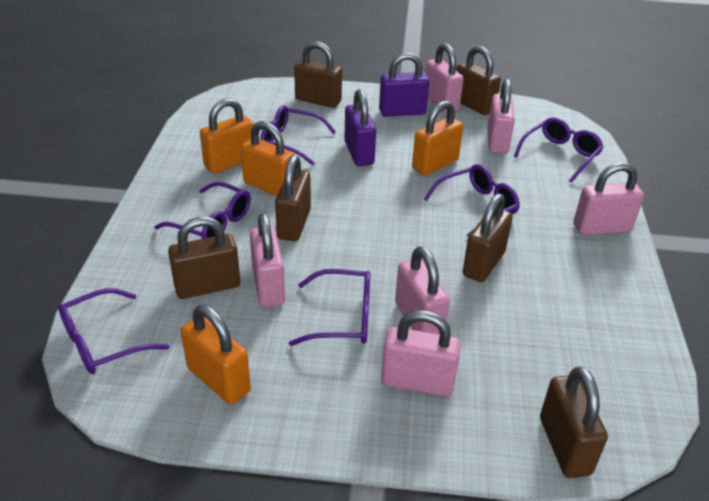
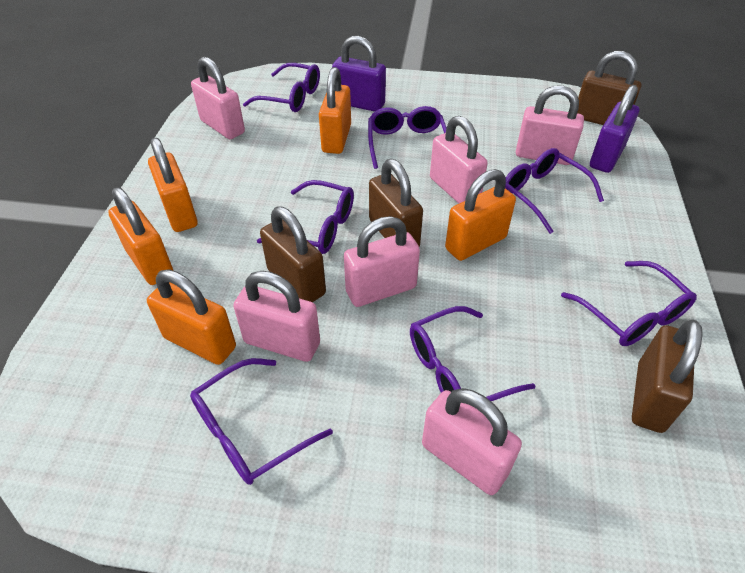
brown padlock: [168,217,240,299] [275,155,311,241] [294,41,342,108] [456,46,501,115] [463,194,513,282] [540,366,608,478] = 6 -> [260,206,326,302] [369,159,423,247] [577,51,642,125] [632,319,703,433] = 4
orange padlock: [181,305,251,404] [200,98,254,174] [241,121,295,196] [412,101,463,176] = 4 -> [108,187,173,285] [147,269,236,365] [148,138,198,232] [319,67,351,154] [445,169,516,261] = 5
purple glasses: [58,288,169,374] [154,182,251,239] [260,105,336,166] [289,269,370,346] [424,164,520,237] [514,118,604,183] = 6 -> [190,358,333,485] [243,63,320,112] [257,180,354,254] [368,106,447,169] [410,306,536,401] [505,148,604,234] [561,261,697,346] = 7

